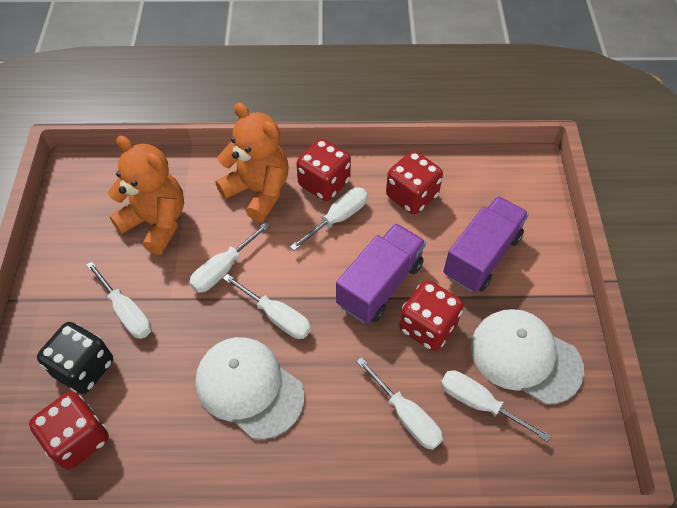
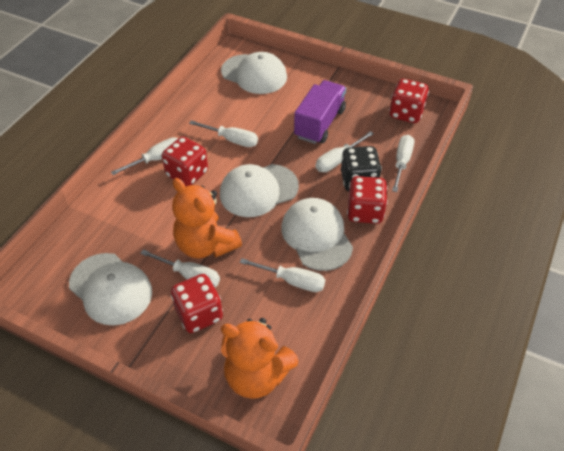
purple truck: [336,223,426,323] [443,196,529,292] = 2 -> [294,80,346,144] = 1
white cap: [196,337,304,440] [471,309,584,405] = 2 -> [69,253,152,325] [220,164,299,217] [221,52,287,94] [281,198,353,271] = 4

